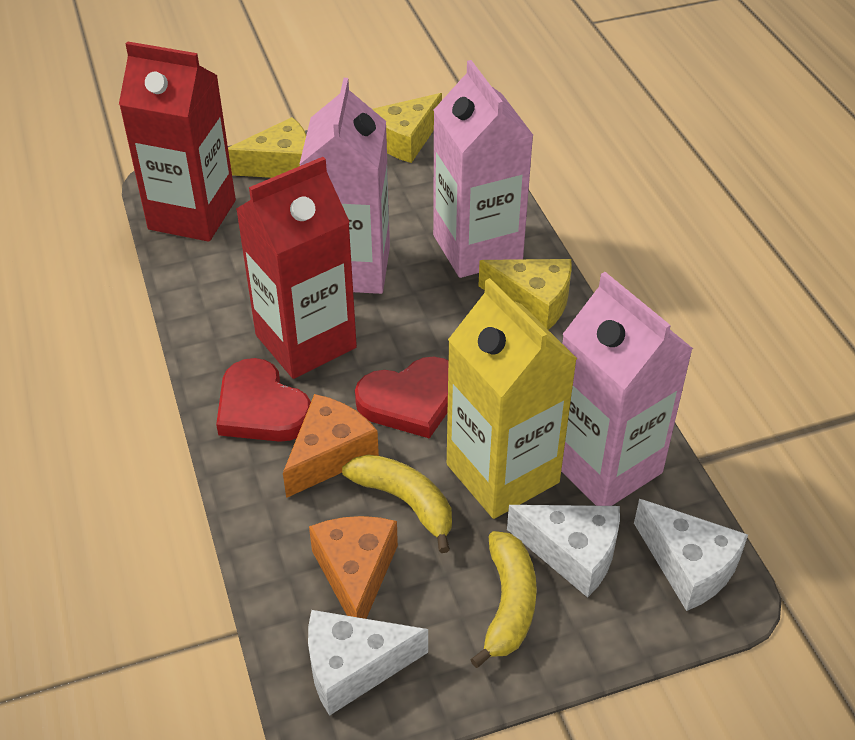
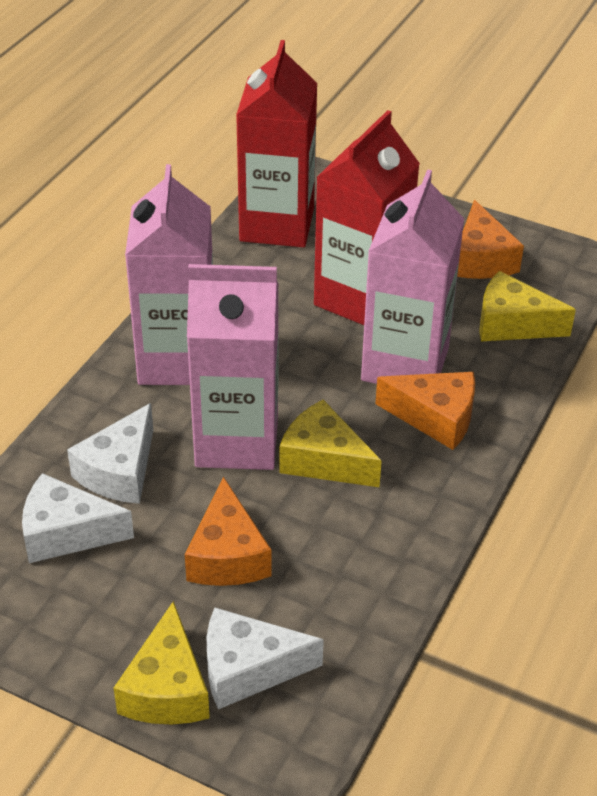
orange cheese: [283,394,379,498] [309,516,398,619] = 2 -> [185,477,272,586] [375,372,475,450] [457,200,524,279] = 3
red heart: [216,358,311,442] [355,357,448,439] = 2 -> none = 0
yellow banana: [342,454,452,553] [470,531,537,668] = 2 -> none = 0
yellow carton: [447,278,577,519] = 1 -> none = 0

